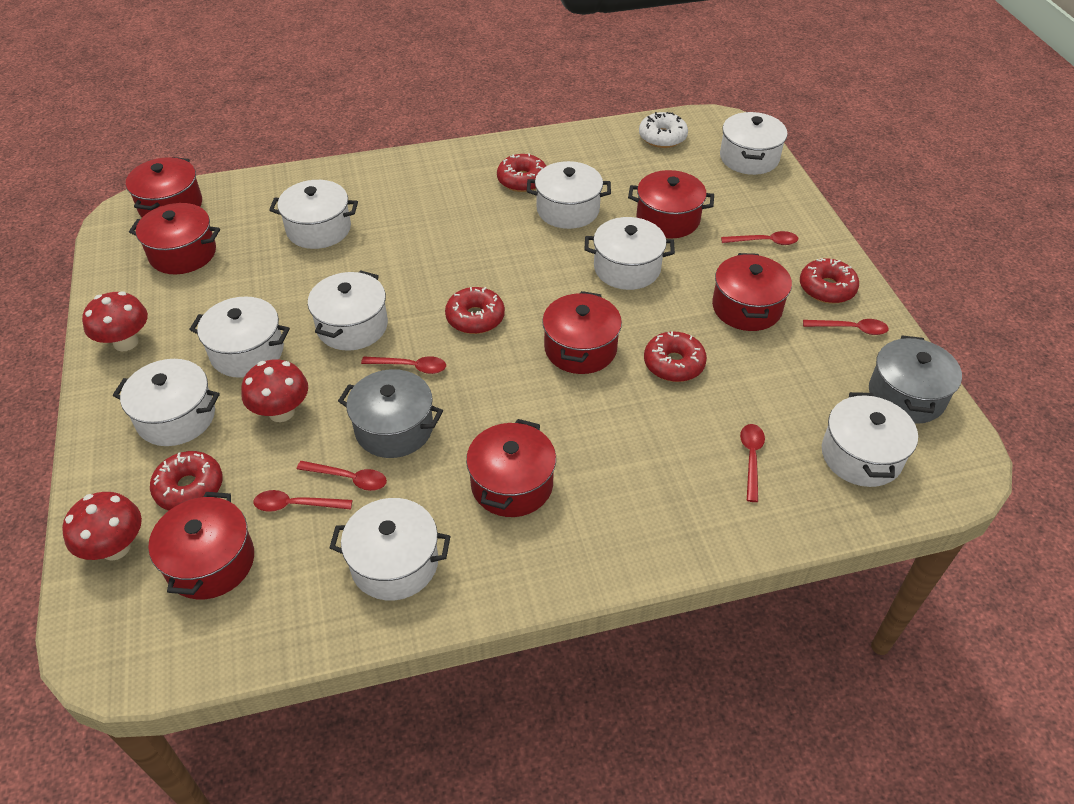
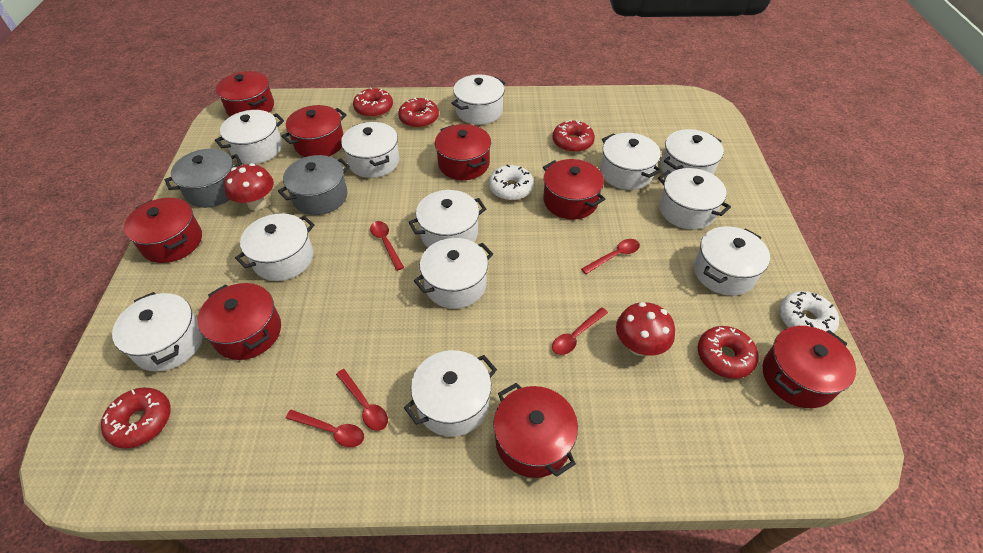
red mushroom: [62,492,142,561] [82,291,148,351] [241,359,308,422] = 3 -> [224,163,274,210] [616,302,675,356] = 2
red pot: [126,157,202,217] [129,203,220,274] [148,492,254,599] [466,419,556,517] [542,291,622,374] [628,170,714,238] [712,253,792,331] = 7 -> [124,198,202,263] [197,283,281,360] [216,71,274,117] [281,105,346,157] [435,124,491,180] [493,383,578,478] [543,159,605,220] [763,326,856,408] = 8
red spoon: [254,490,352,512] [297,461,387,491] [361,356,446,374] [721,231,798,245] [740,424,765,502] [803,319,889,335] = 6 -> [286,410,364,447] [336,369,388,431] [370,221,404,271] [552,307,608,355] [581,239,640,274] = 5
white donut: [639,112,688,148] = 1 -> [489,164,534,201] [779,291,839,333] = 2
white pot: [113,359,220,446] [189,296,290,378] [269,180,358,249] [308,270,388,351] [329,498,451,600] [527,161,611,229] [584,217,675,290] [720,112,788,175] [822,392,918,487] = 9 -> [112,292,203,372] [215,110,284,164] [235,213,315,281] [341,122,400,178] [404,350,497,437] [409,190,486,247] [414,238,493,309] [451,75,505,125] [600,133,661,190] [658,168,731,230] [661,129,724,176] [694,226,770,296] = 12

